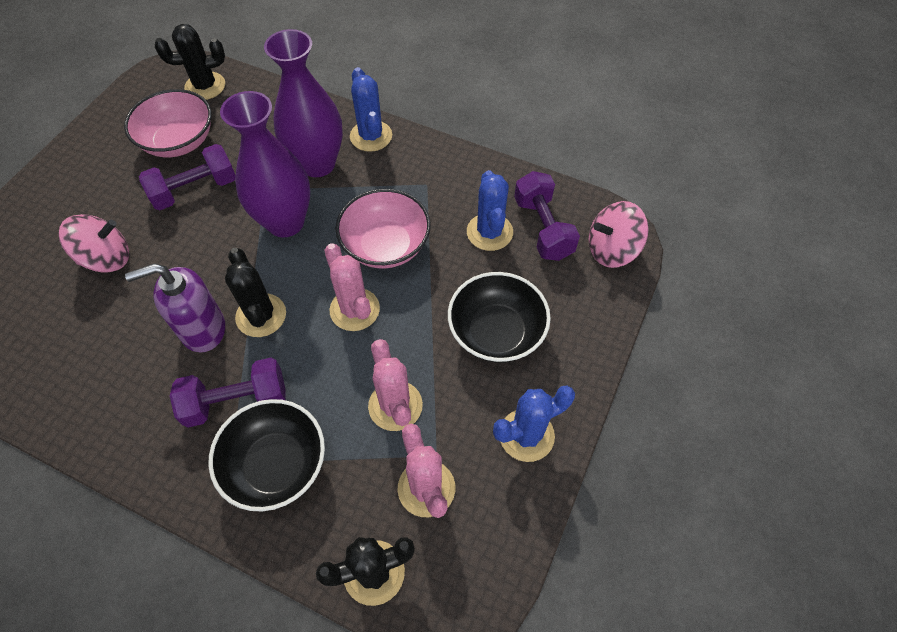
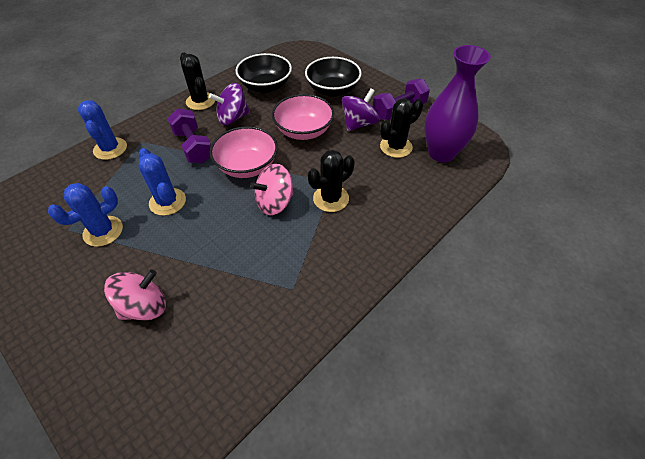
pink cactus: [324,243,380,331] [368,339,423,431] [398,424,455,518] = 3 -> none = 0
purple dumbbell: [139,144,236,210] [170,358,286,428] [514,171,580,261] = 3 -> [167,108,211,164] [373,79,430,120] = 2
purple soap dispenser: [125,263,225,353] = 1 -> none = 0
purple spinning top: none = 0 -> [209,83,250,125] [342,89,379,131] = 2
purple vase: [220,91,310,237] [264,29,343,177] = 2 -> [424,45,491,162] = 1

